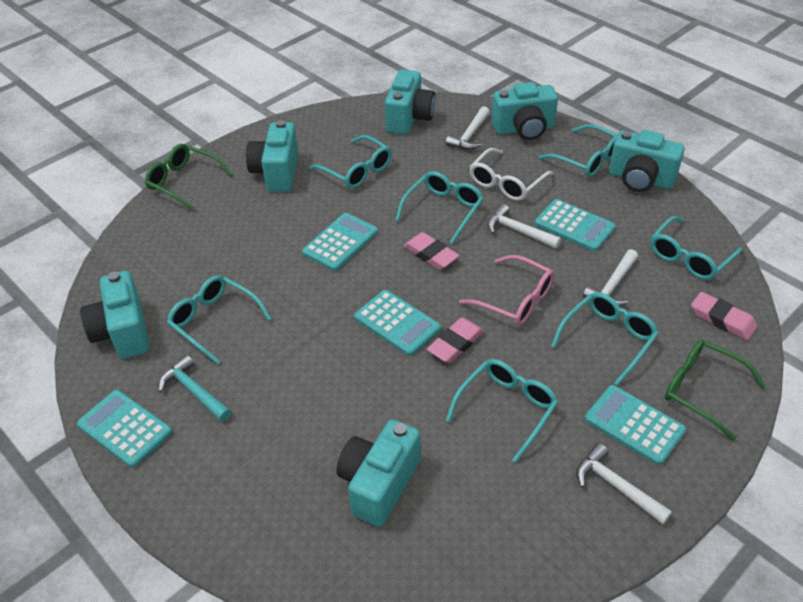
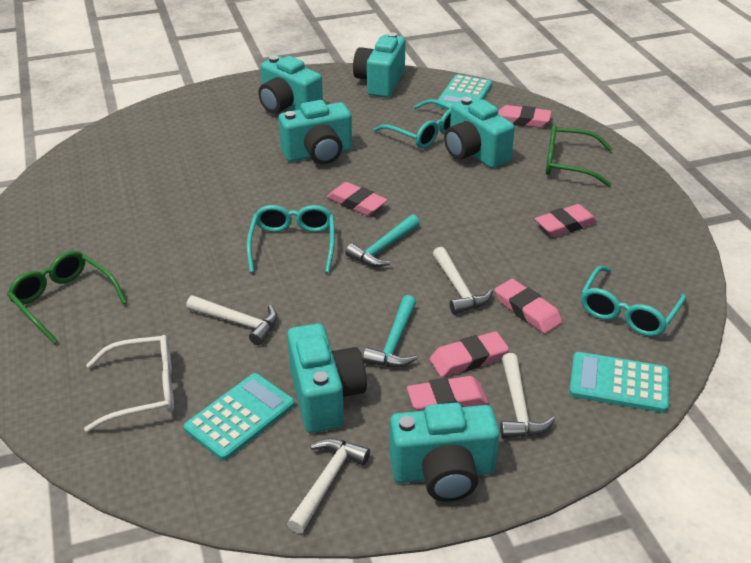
pink eraser: [403,232,460,270] [427,317,484,363] [691,292,757,340] = 3 -> [327,182,388,216] [407,376,489,411] [430,331,509,377] [495,279,562,334] [498,105,552,128] [535,204,598,237] = 6
pink glasses: [459,255,554,326] = 1 -> none = 0
turquoise calculator: [77,390,172,468] [302,213,378,271] [354,290,441,356] [535,199,616,251] [585,385,686,465] = 5 -> [184,373,295,461] [436,74,492,109] [569,352,669,413] = 3
turquoise glasses: [167,275,272,364] [309,135,392,189] [395,171,484,244] [446,359,558,463] [539,124,618,177] [551,292,659,386] [651,216,743,280] = 7 -> [246,205,335,273] [373,99,451,149] [581,266,686,336] = 3
turquoise hammer: [158,355,231,422] = 1 -> [345,215,420,267] [363,295,417,367] = 2

